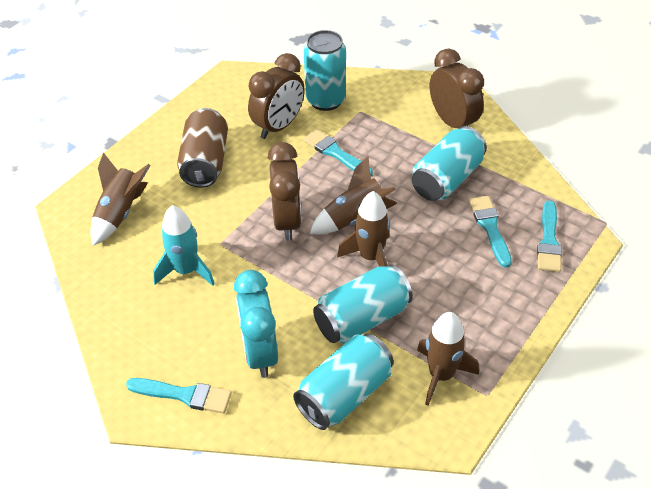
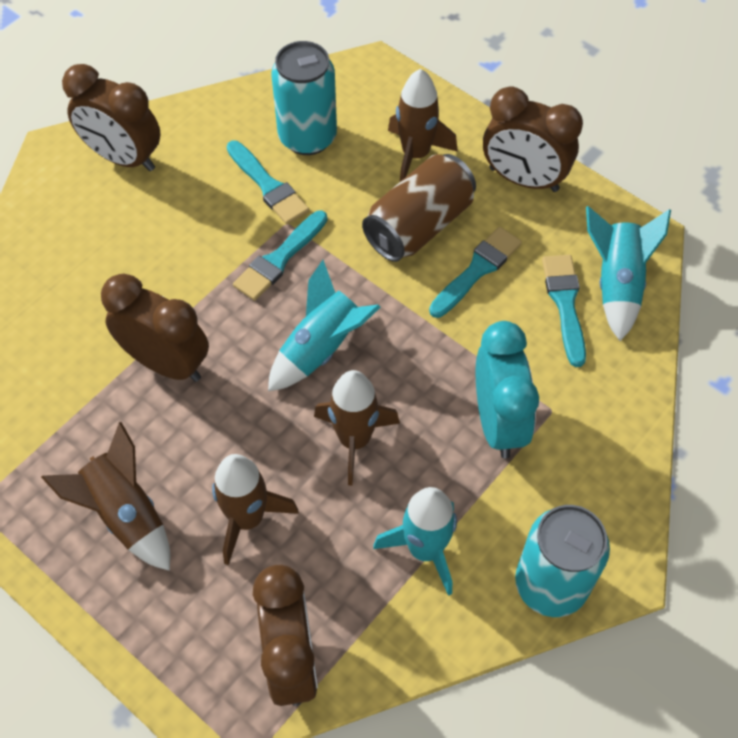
brown clock: [248,53,305,139] [268,142,302,241] [430,49,484,128] = 3 -> [62,64,161,171] [101,273,209,382] [253,565,318,706] [483,87,583,192] = 4
turquoise can: [293,333,394,430] [304,30,346,111] [313,264,413,344] [412,126,487,201] = 4 -> [271,41,337,155] [515,505,610,617] = 2
turquoise rocket: [153,205,215,286] = 1 -> [268,260,380,391] [373,487,457,596] [586,206,671,341] = 3

